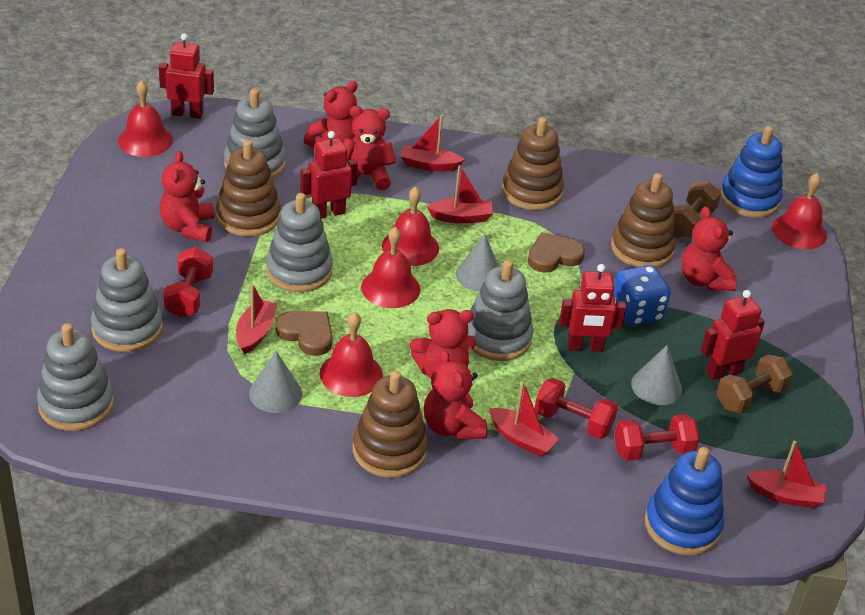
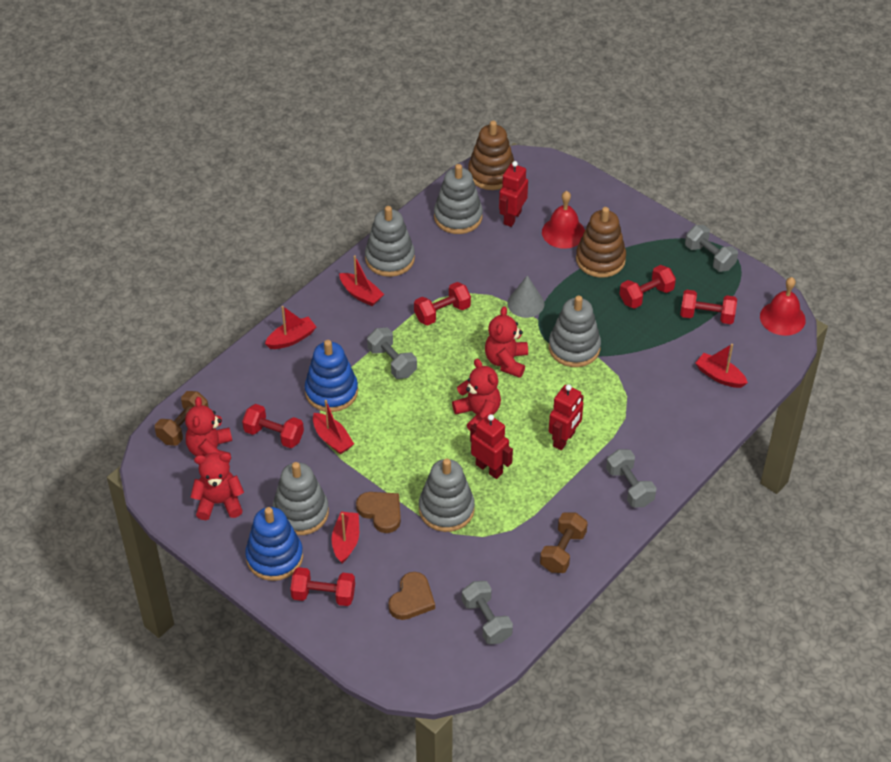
blue dice: [614,265,671,327] = 1 -> none = 0
brown stacking toy: [216,139,281,236] [353,370,428,478] [502,117,564,210] [611,173,676,268] = 4 -> [468,121,514,190] [576,207,626,278] = 2
grey cone: [249,351,302,413] [456,234,499,292] [631,345,682,405] = 3 -> [507,275,544,318] = 1
grey dumbbell: none = 0 -> [367,327,417,379] [462,581,513,644] [606,449,657,507] [685,225,738,272] = 4
red bell: [118,80,173,157] [320,312,383,397] [361,227,420,308] [382,186,439,266] [772,173,827,249] = 5 -> [542,191,585,249] [760,277,806,336] = 2
red dumbbell: [163,247,213,318] [534,378,618,439] [614,414,700,461] = 3 -> [242,404,304,448] [290,567,355,606] [414,282,471,325] [619,265,676,309] [680,290,737,324] = 5
red robot: [159,33,214,119] [300,131,358,219] [559,264,627,352] [701,290,765,380] = 4 -> [470,414,513,479] [499,161,528,227] [549,384,584,450] = 3
red teddy bear: [160,151,214,242] [303,81,358,148] [343,106,396,190] [410,309,476,378] [424,349,488,440] [681,207,737,291] = 6 -> [185,397,232,463] [191,453,244,520] [452,359,501,431] [485,306,528,378] = 4

